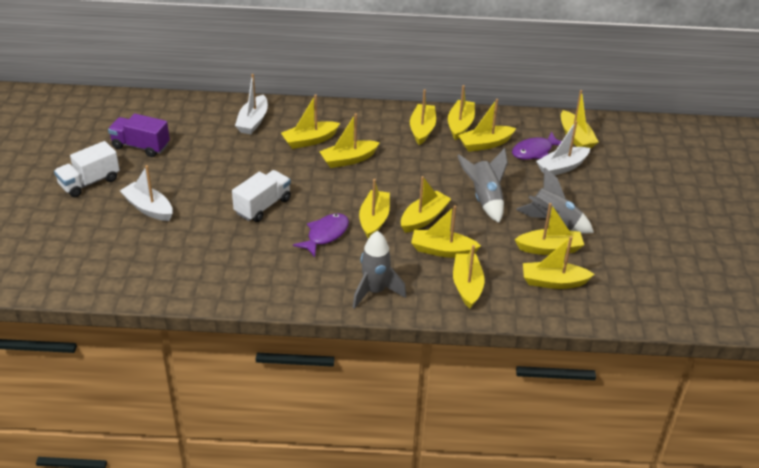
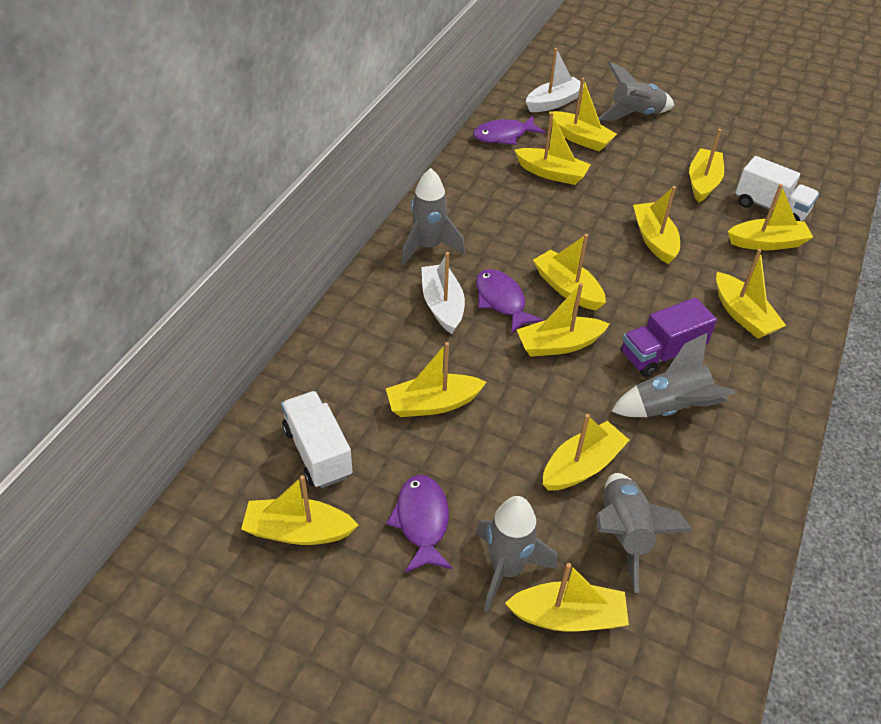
grey rocket: [353,231,406,309] [457,148,508,223] [516,168,594,234] = 3 -> [401,168,465,266] [476,496,557,613] [596,473,693,593] [598,62,674,121] [611,333,736,417] = 5
purple fish: [293,213,349,257] [512,132,562,159] = 2 -> [386,475,453,573] [473,116,545,145] [476,269,544,334] = 3
white boat: [120,165,173,221] [235,74,268,134] [536,121,590,175] = 3 -> [421,252,465,334] [526,48,584,112] = 2

